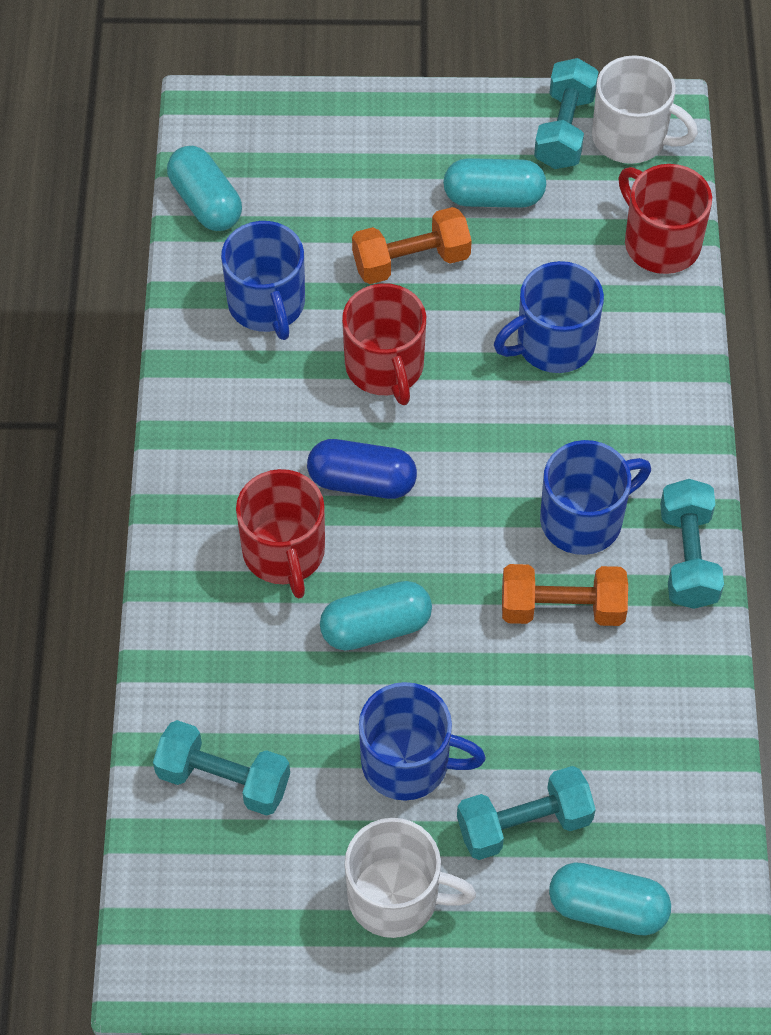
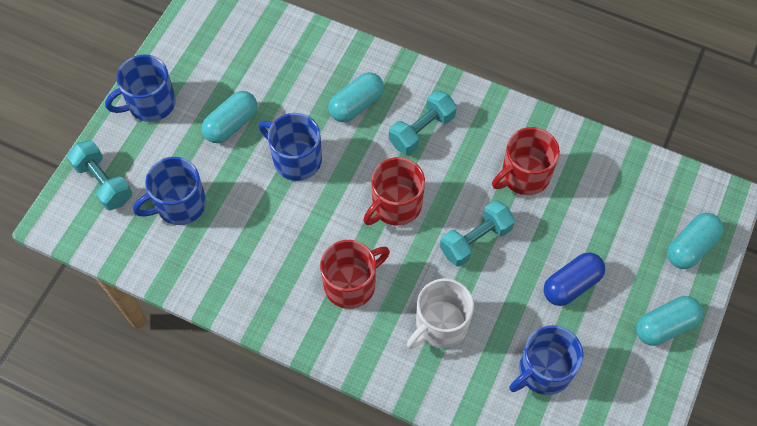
orange dumbbell: [352,207,472,284] [502,564,628,626] = 2 -> none = 0
turquoise dumbbell: [153,720,290,816] [457,766,596,860] [534,58,598,169] [660,479,724,609] = 4 -> [67,140,132,210] [389,90,457,155] [440,200,515,267] = 3
white mug: [345,818,476,938] [592,55,698,164] = 2 -> [407,278,474,349] = 1

